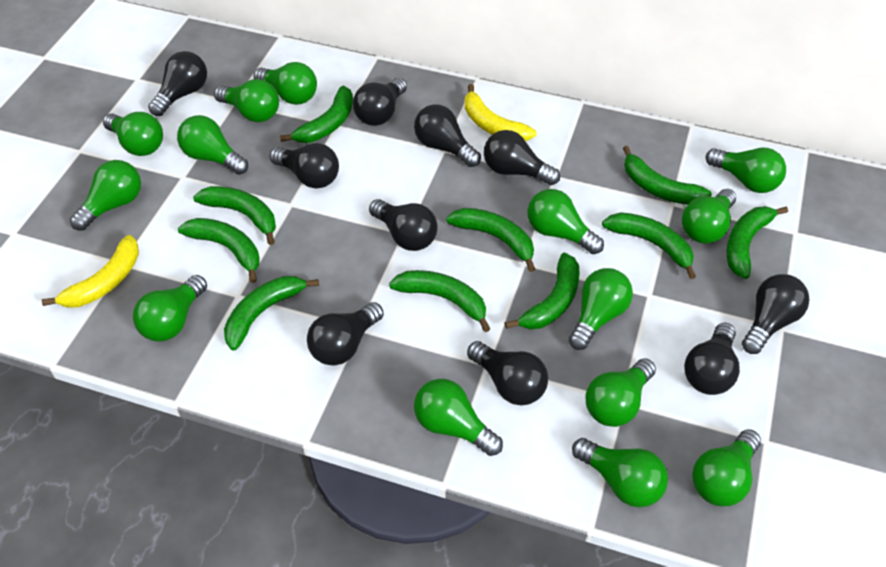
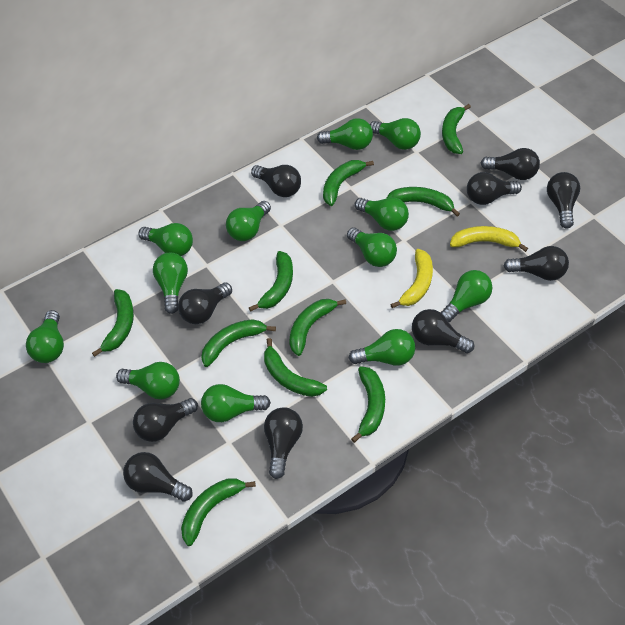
green light bulb: [70,160,141,231] [103,112,163,156] [133,275,207,341] [177,115,248,175] [214,79,279,122] [253,62,317,105] [414,379,503,456] [527,189,604,254] [569,268,633,350] [572,438,668,507] [586,358,656,427] [682,189,736,244] [692,429,761,506] [706,148,786,193] = 14 -> [26,310,64,363] [116,362,180,399] [138,223,193,256] [153,253,188,314] [201,384,271,422] [226,201,271,241] [317,118,373,150] [347,228,397,267] [349,329,415,366] [355,197,409,231] [370,118,421,150] [441,270,492,322] = 12

